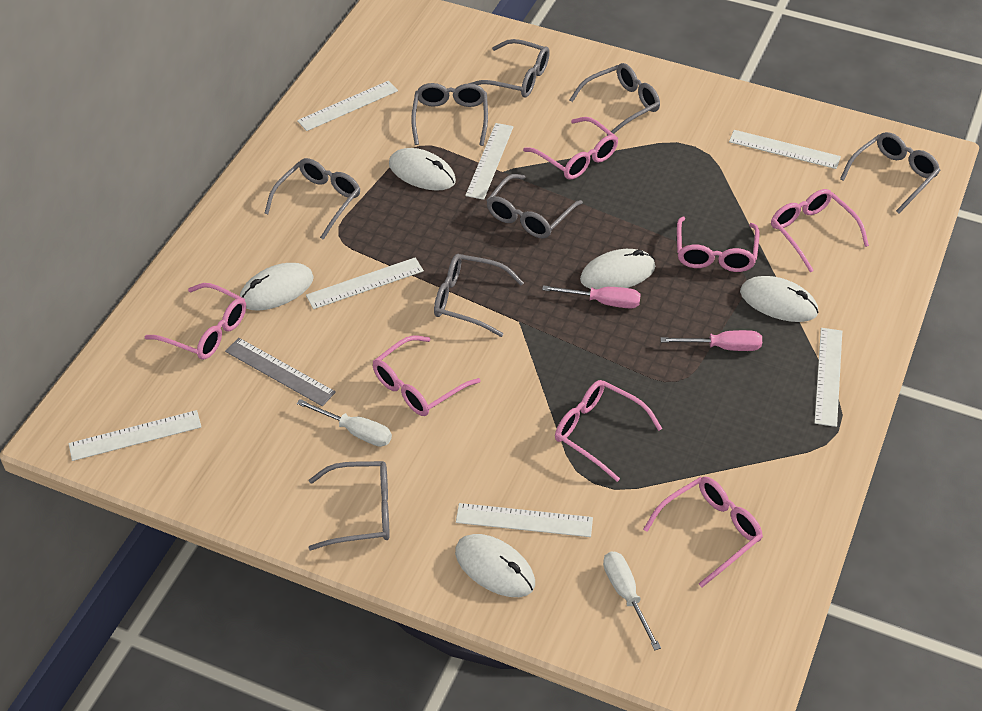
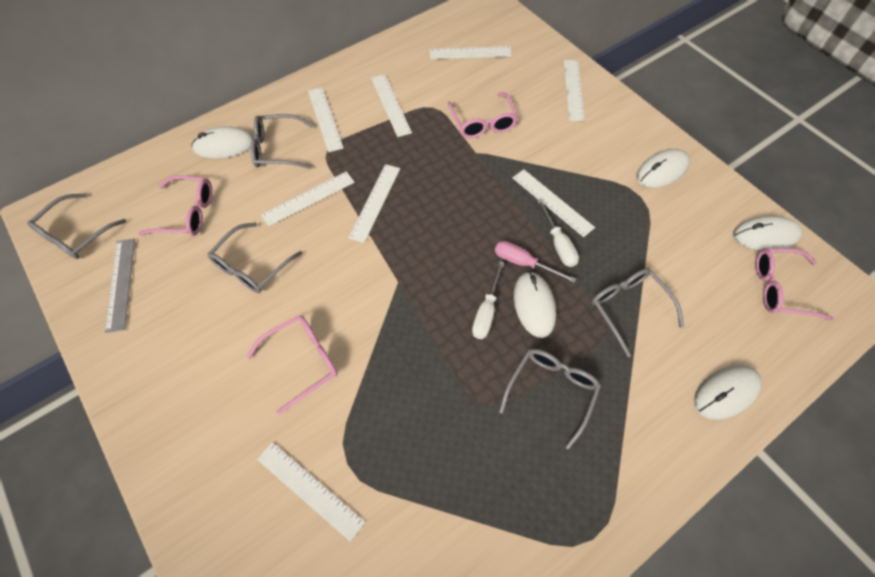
grey glasses: [265,158,360,240] [309,461,390,550] [411,83,488,146] [434,254,524,337] [468,39,550,98] [486,174,583,239] [569,63,660,136] [840,132,940,213] = 8 -> [27,194,127,259] [208,223,303,293] [251,114,314,169] [499,349,601,450] [592,268,684,357] = 5
pink glasses: [145,283,246,360] [372,335,480,416] [523,117,618,180] [555,380,662,482] [643,477,763,587] [677,217,759,272] [771,189,869,273] = 7 -> [138,175,213,236] [247,315,338,415] [448,93,518,138] [755,248,833,321] = 4
pink screwdriver: [542,285,641,309] [661,330,762,351] = 2 -> [495,241,576,283] = 1
white ruler: [69,410,201,461] [297,81,398,131] [306,257,424,309] [456,503,593,537] [465,123,513,200] [729,130,841,169] [814,328,842,427] = 7 -> [257,442,365,542] [261,171,355,226] [308,87,344,152] [348,164,400,243] [371,74,412,137] [430,46,512,59] [513,169,595,237] [564,60,585,121] = 8

